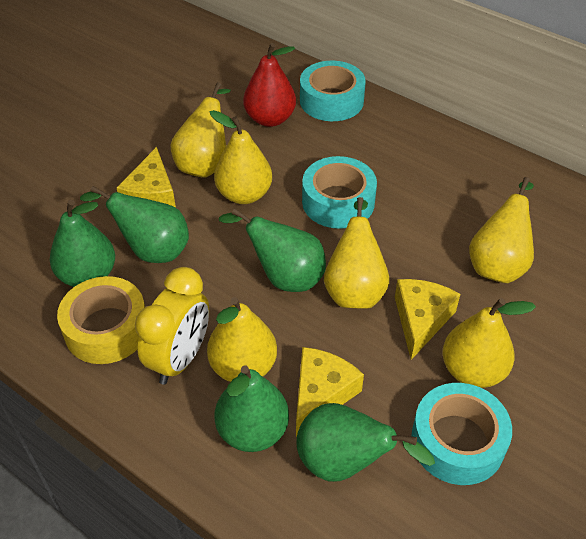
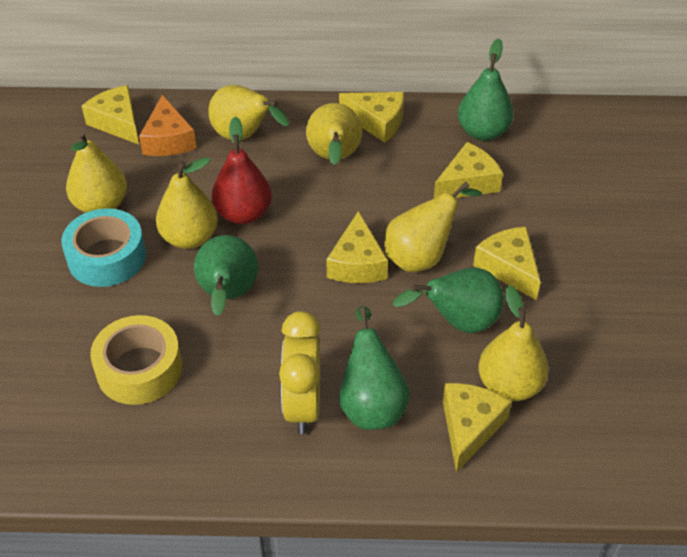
green pear: [50,200,115,287] [80,186,189,263] [214,366,289,452] [219,208,326,292] [296,403,435,482] = 5 -> [194,235,258,316] [339,306,410,430] [393,267,504,333] [458,39,514,141] = 4
orange cheese: none = 0 -> [139,94,197,156] = 1
turquoise tape: [300,61,366,121] [302,156,377,229] [411,383,512,485] = 3 -> [61,208,146,287] = 1
yellow cheese: [117,147,176,208] [296,347,364,437] [395,279,460,360] = 3 -> [82,85,139,144] [326,211,388,283] [339,92,404,143] [434,142,503,198] [443,383,512,473] [473,227,540,300] = 6

